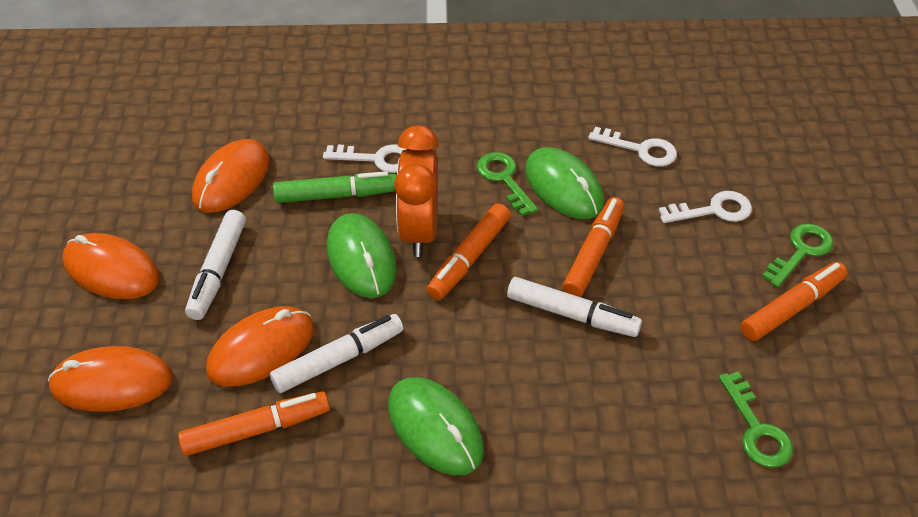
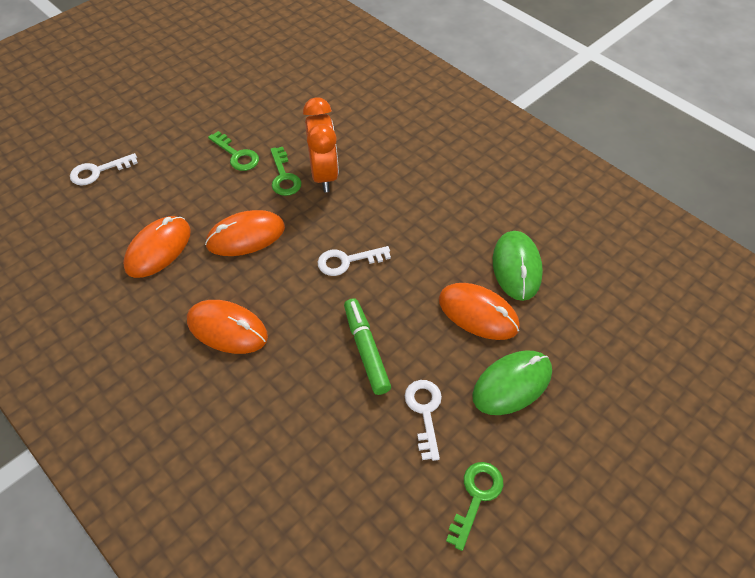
green mouse: [327,213,397,298] [388,377,484,475] [525,147,604,219] = 3 -> [472,350,552,415] [493,231,543,301] = 2
orange marker: [178,392,330,456] [427,203,511,300] [562,197,624,297] [740,262,847,341] = 4 -> none = 0
white marker: [185,210,246,320] [270,314,403,393] [507,277,642,337] = 3 -> none = 0

